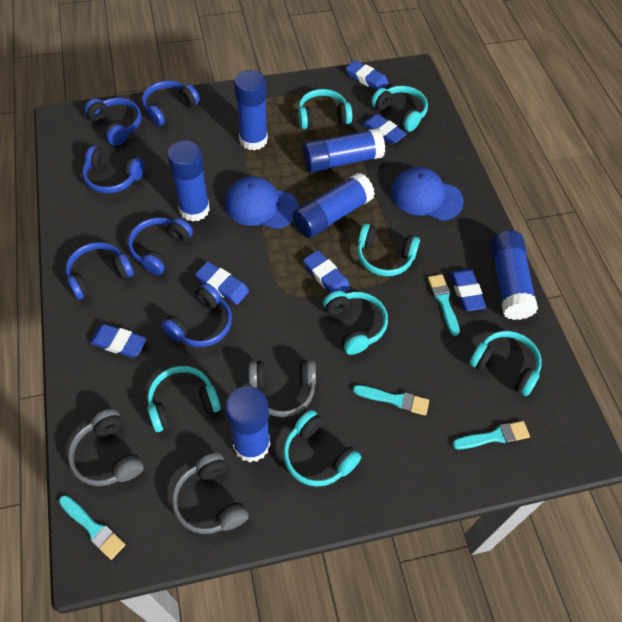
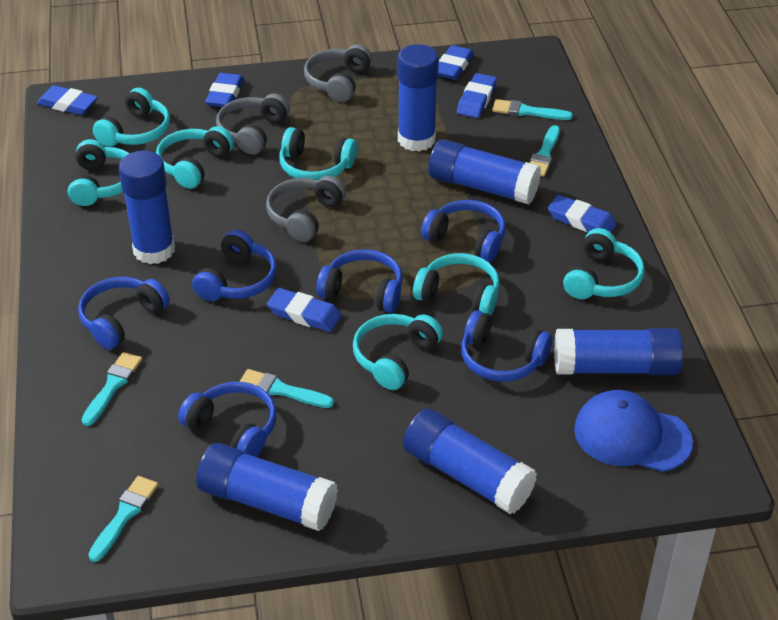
blue cap: [225,176,299,229] [391,167,464,221] = 2 -> [574,390,693,472] = 1
turquoise brush: [59,495,125,560] [353,385,429,416] [428,274,460,336] [452,421,530,449] = 4 -> [82,352,142,426] [88,476,158,562] [239,369,334,408] [492,99,573,120] [530,125,560,177] = 5

